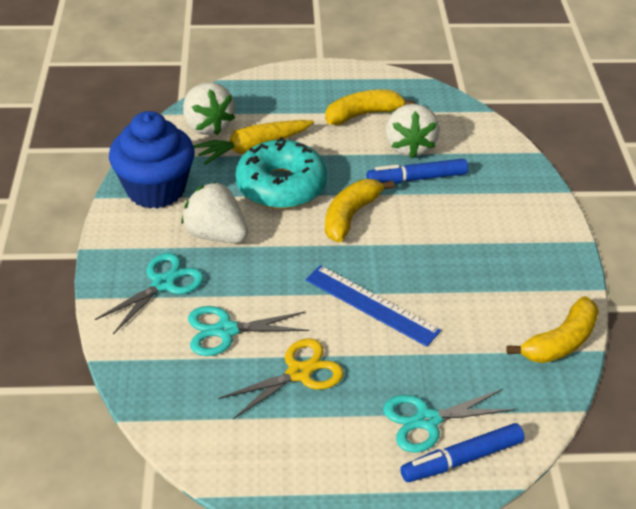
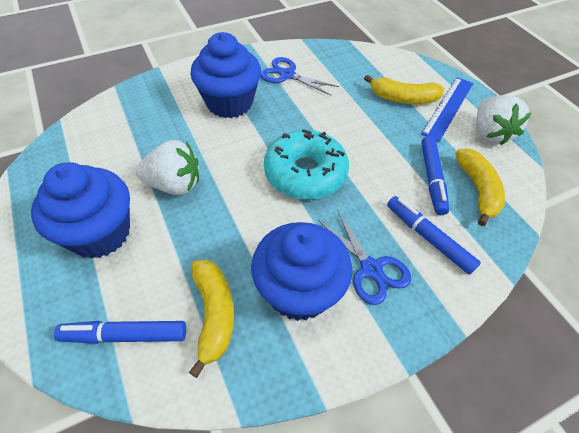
blue cupcake: [109,111,194,209] = 1 -> [31,162,130,259] [190,32,261,118] [251,222,352,321] = 3
blue marker: [367,159,468,183] [400,423,524,482] = 2 -> [54,321,186,344] [387,196,481,275] [421,136,449,215] = 3
blue scissors: none = 0 -> [261,57,339,96] [318,210,411,305] = 2
turquoise scissors: [95,253,204,334] [188,306,309,356] [383,389,515,453] = 3 -> none = 0
white strawberry: [181,182,248,243] [183,82,235,135] [385,104,440,158] = 3 -> [135,140,199,195] [477,95,531,145] = 2
yellow carrot: [193,120,314,165] = 1 -> none = 0
yellow scissors: [218,338,344,419] = 1 -> none = 0

